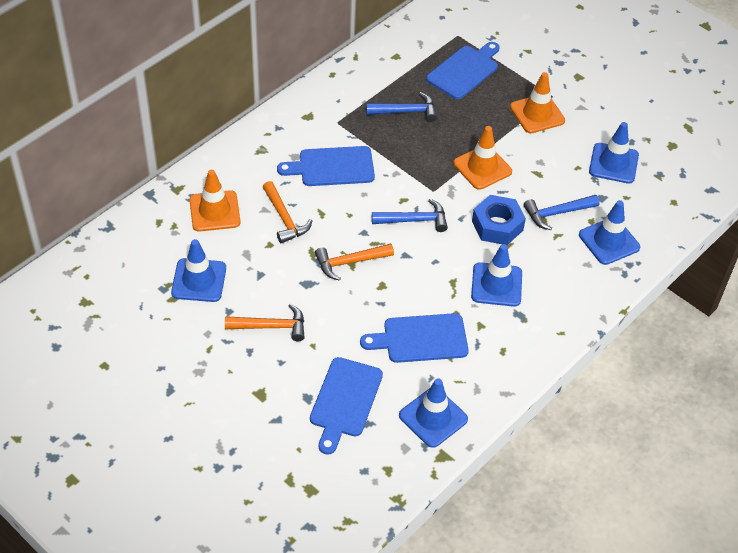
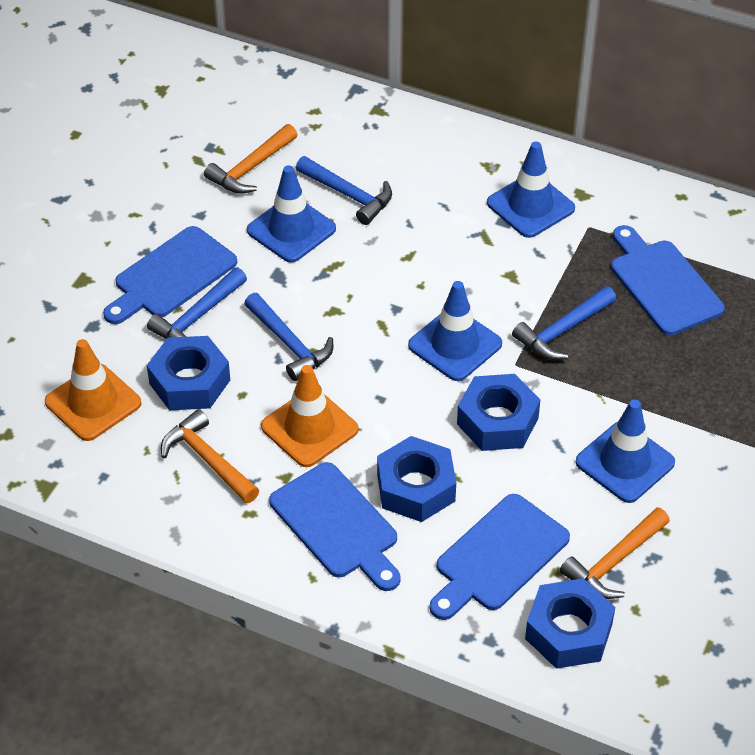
blue hammer: [366,92,437,122] [372,199,448,232] [524,195,599,230] = 3 -> [147,267,247,339] [244,293,333,381] [296,156,392,225] [512,286,616,360] = 4
blue nut: [472,195,526,245] = 1 -> [147,336,230,410] [377,436,456,522] [457,374,540,451] [525,578,615,669] = 4
blue traffic cone: [171,239,226,302] [399,378,468,448] [471,244,522,307] [579,200,640,265] [589,122,639,184] = 5 -> [247,165,336,263] [408,281,502,381] [487,142,575,238] [575,400,675,503] = 4
orange traffic cone: [189,170,240,232] [453,126,512,190] [510,72,565,133] = 3 -> [45,339,141,441] [261,365,358,467] = 2

